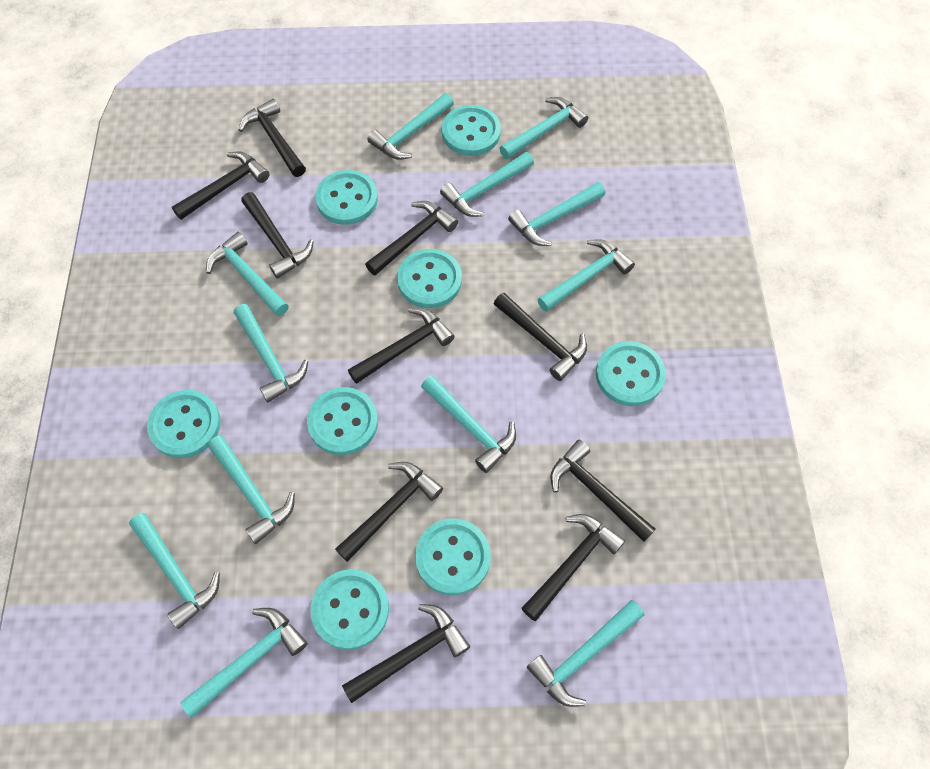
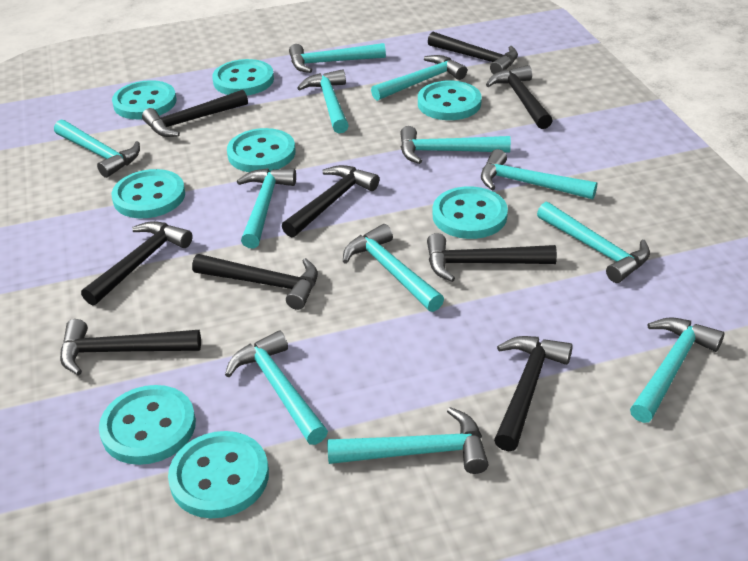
black hammer: [172,152,269,220] [239,99,306,177] [241,192,314,278] [335,462,443,562] [342,604,470,703] [348,308,455,384] [365,201,458,276] [494,293,587,381] [521,514,625,621] [550,440,656,542] = 10 -> [60,319,201,376] [81,221,193,305] [142,90,248,137] [192,254,318,310] [282,165,379,237] [427,233,557,282] [428,32,518,74] [486,65,553,129] [494,336,573,452] = 9

